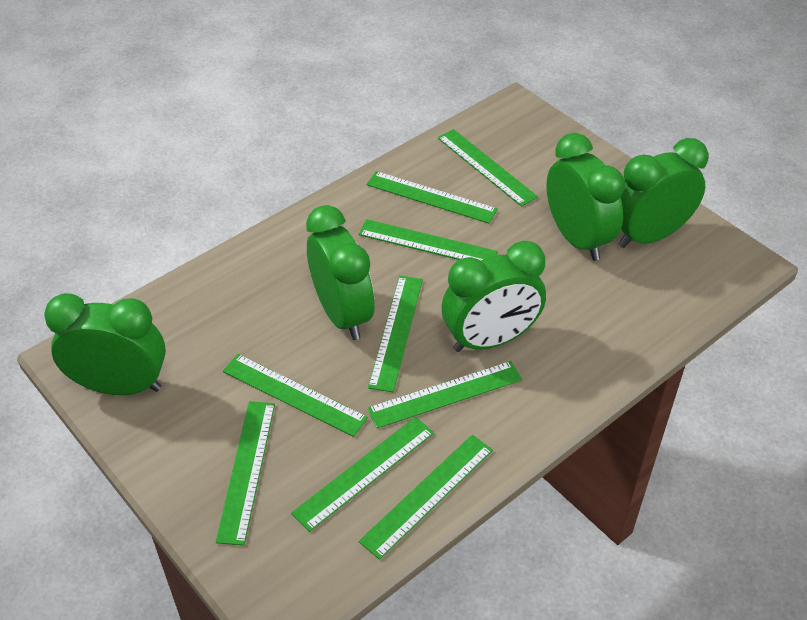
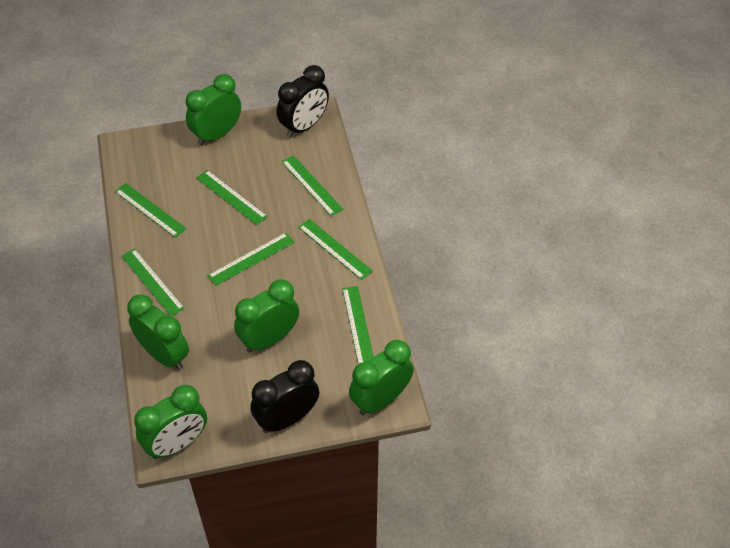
black clock: none = 0 -> [250,360,319,433] [277,65,329,138] = 2
green ruler: [215,401,275,546] [223,354,368,437] [291,417,434,532] [359,219,498,261] [359,435,493,560] [367,171,498,223] [367,361,522,428] [368,276,423,392] [437,129,538,207] = 9 -> [115,183,187,238] [121,248,185,317] [196,170,268,225] [207,233,294,286] [282,155,343,216] [299,219,373,280] [342,286,374,364] = 7

